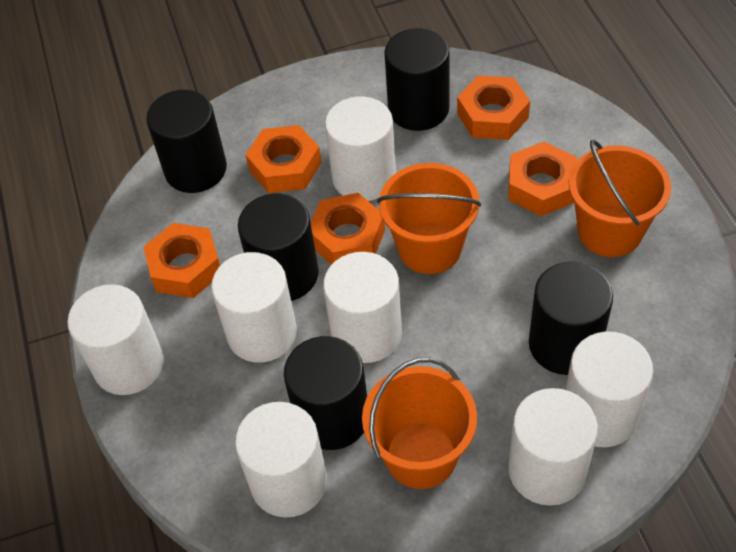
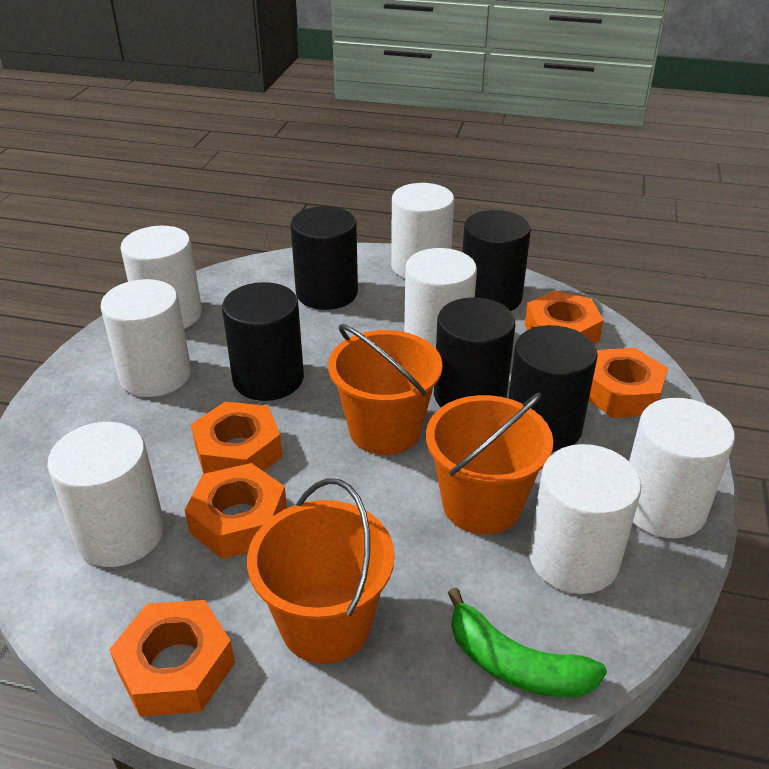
green banana: none = 0 -> [448,587,607,698] = 1

